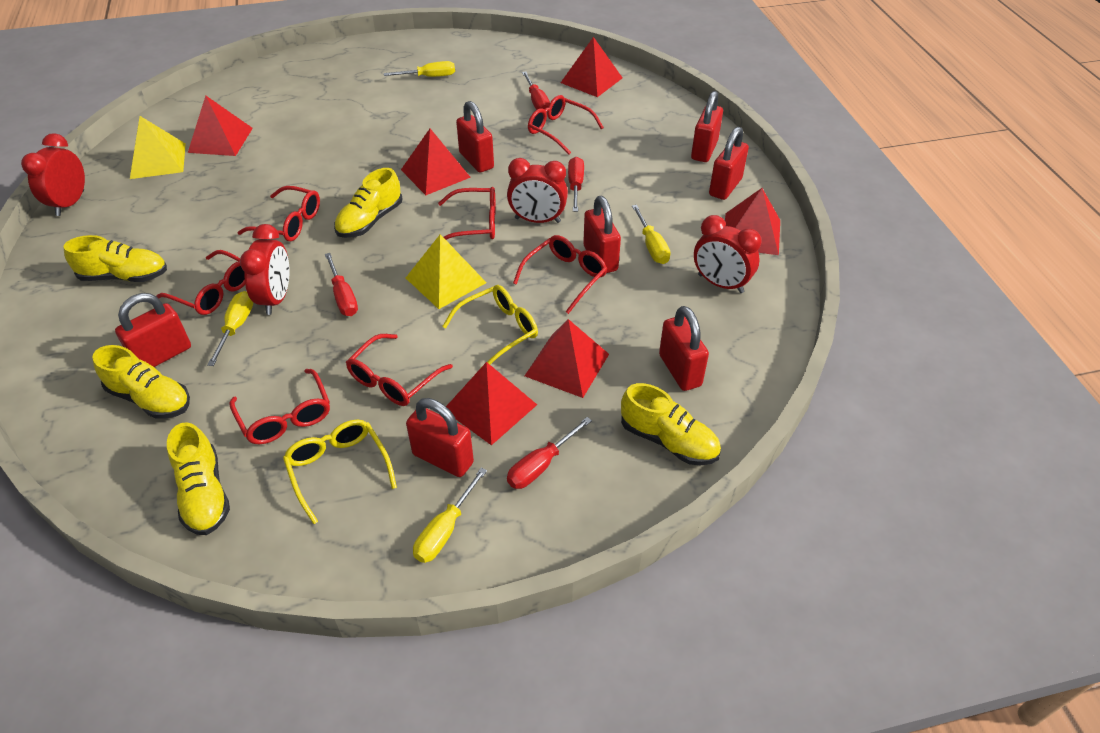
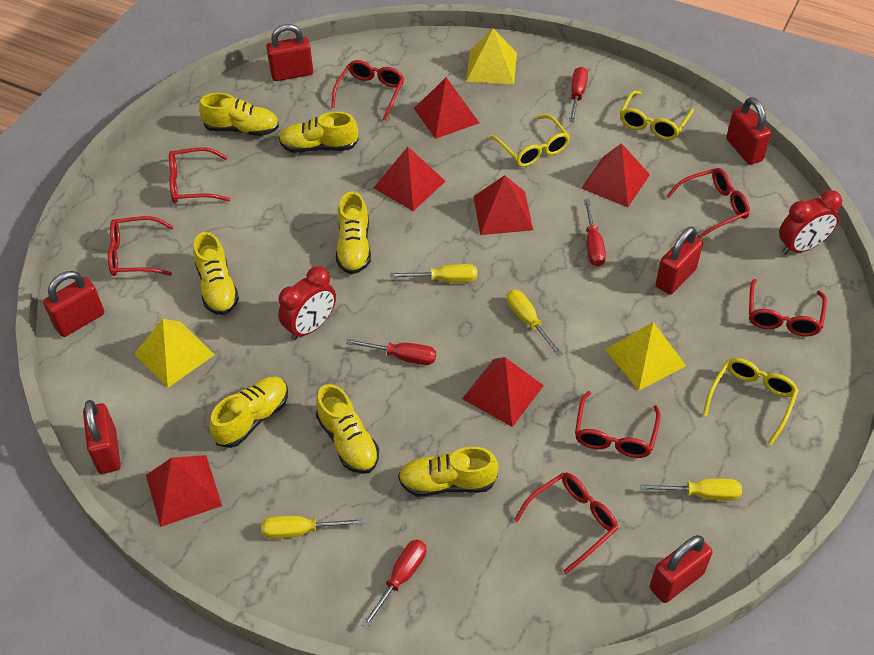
red clock: [21,133,85,216] [240,224,290,315] [507,158,568,223] [694,215,762,293] = 4 -> [278,266,336,340] [779,190,842,255] = 2
red padlock: [115,293,191,367] [406,398,474,477] [456,101,494,172] [583,196,621,273] [659,306,709,391] [691,91,723,162] [709,127,749,200] = 7 -> [43,271,104,337] [83,400,121,474] [266,24,313,81] [650,535,713,603] [656,227,703,295] [726,97,771,165] = 6
yellow glasses: [283,419,397,524] [442,285,538,364] = 2 -> [489,115,570,167] [620,90,694,140] [703,358,799,445] = 3
yellow pyramid: [130,116,186,179] [406,234,487,309] = 2 -> [134,319,215,388] [466,29,517,84] [605,322,686,391] = 3
yellow shoe: [64,235,167,282] [92,345,190,419] [167,422,230,535] [334,168,402,238] [621,383,721,465] = 5 -> [193,232,239,315] [199,93,279,136] [210,377,288,448] [279,112,359,153] [316,384,379,474] [336,191,371,274] [398,447,499,496] = 7

